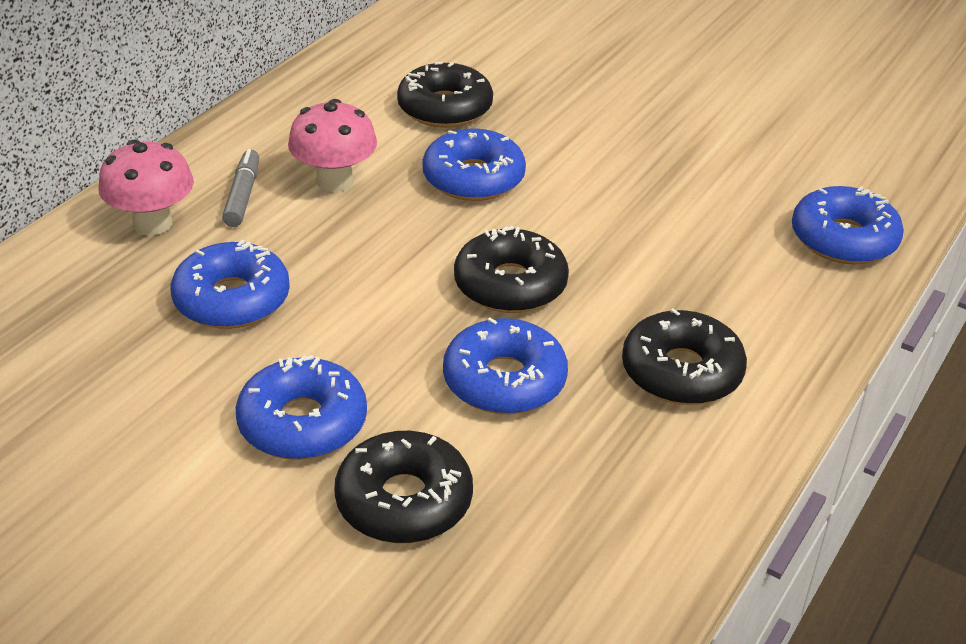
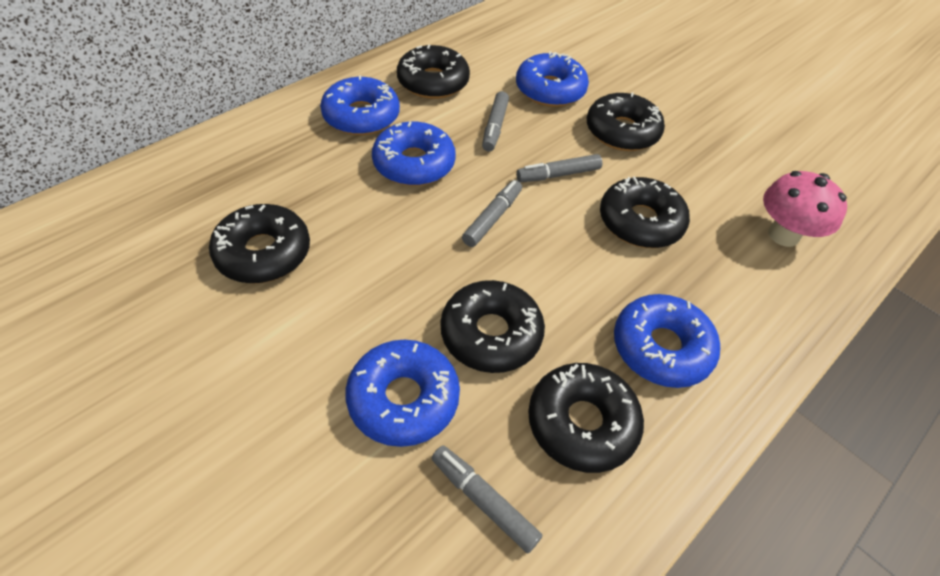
black donut: [334,431,473,544] [397,62,493,128] [454,226,569,313] [622,309,747,405] = 4 -> [209,204,310,284] [397,44,470,99] [441,280,545,373] [528,363,644,473] [587,93,665,151] [600,177,690,248] = 6
grey marker: [222,149,259,227] = 1 -> [431,445,542,553] [462,180,522,247] [482,91,509,152] [516,154,602,182] = 4
pink mushroom: [99,140,194,236] [288,99,377,192] = 2 -> [763,171,847,247] = 1

